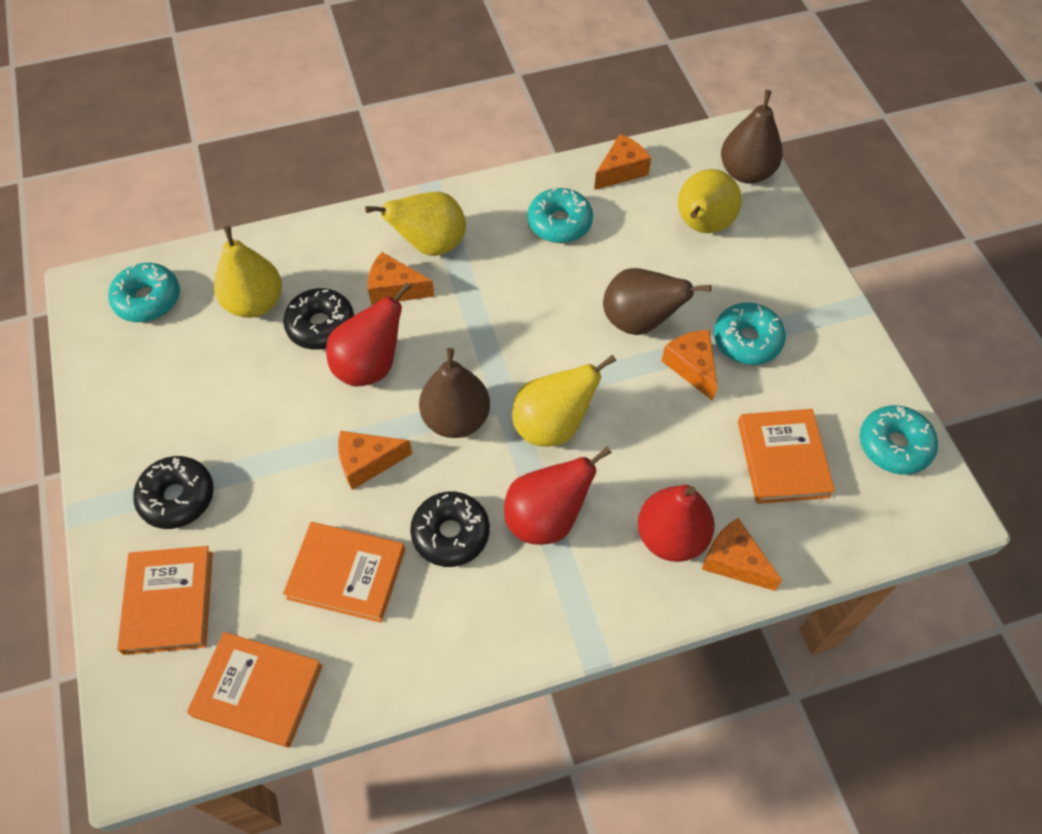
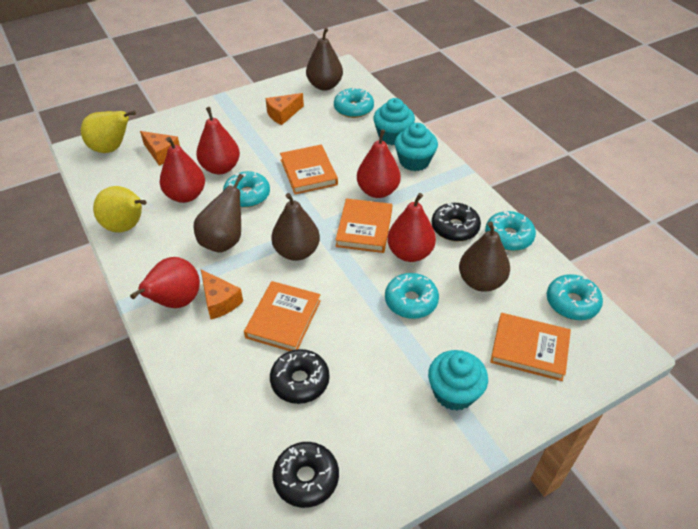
brown pear: [419,348,490,438] [603,268,712,335] [721,90,783,184] = 3 -> [194,174,244,253] [271,193,320,261] [306,28,343,91] [459,221,510,292] = 4
orange cheese: [338,431,412,490] [368,252,434,305] [594,134,651,190] [662,330,718,401] [702,518,782,591] = 5 -> [140,131,180,166] [201,270,243,319] [266,93,304,125] = 3
red pear: [326,282,411,387] [504,447,612,545] [638,485,715,562] = 3 -> [130,257,200,308] [160,137,205,203] [196,107,240,174] [357,129,401,198] [387,193,436,262] = 5
turquoise cupcake: none = 0 -> [373,98,415,145] [395,123,438,171] [428,350,488,411] = 3
turquoise donut: [108,263,180,322] [528,188,593,243] [714,302,786,365] [860,405,938,475] = 4 -> [223,171,270,208] [334,88,374,118] [385,273,439,319] [485,211,536,251] [547,274,603,320] = 5
yellow pear: [214,226,282,318] [365,192,466,256] [512,355,616,447] [678,169,742,233] = 4 -> [81,111,136,153] [93,186,147,233] = 2

